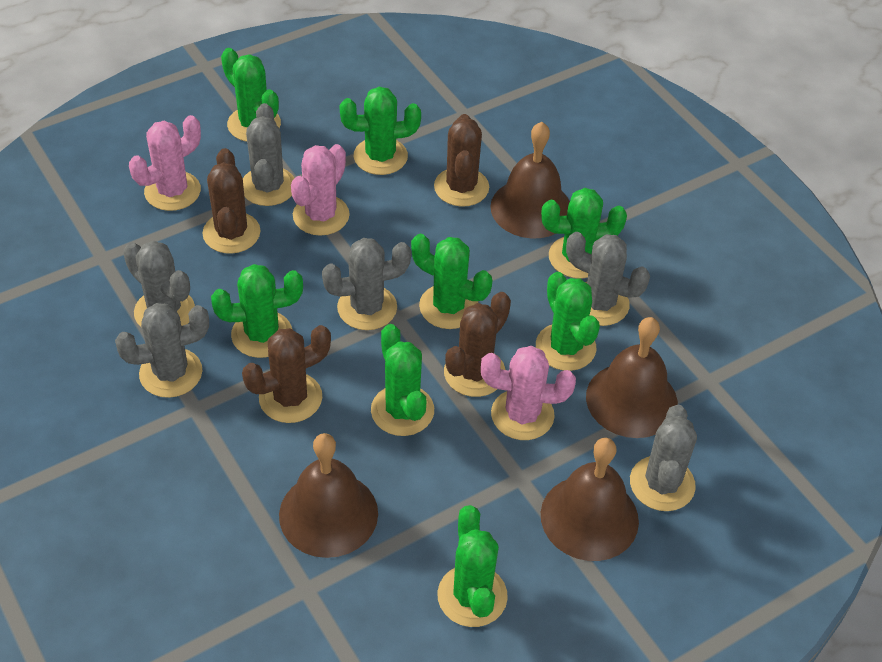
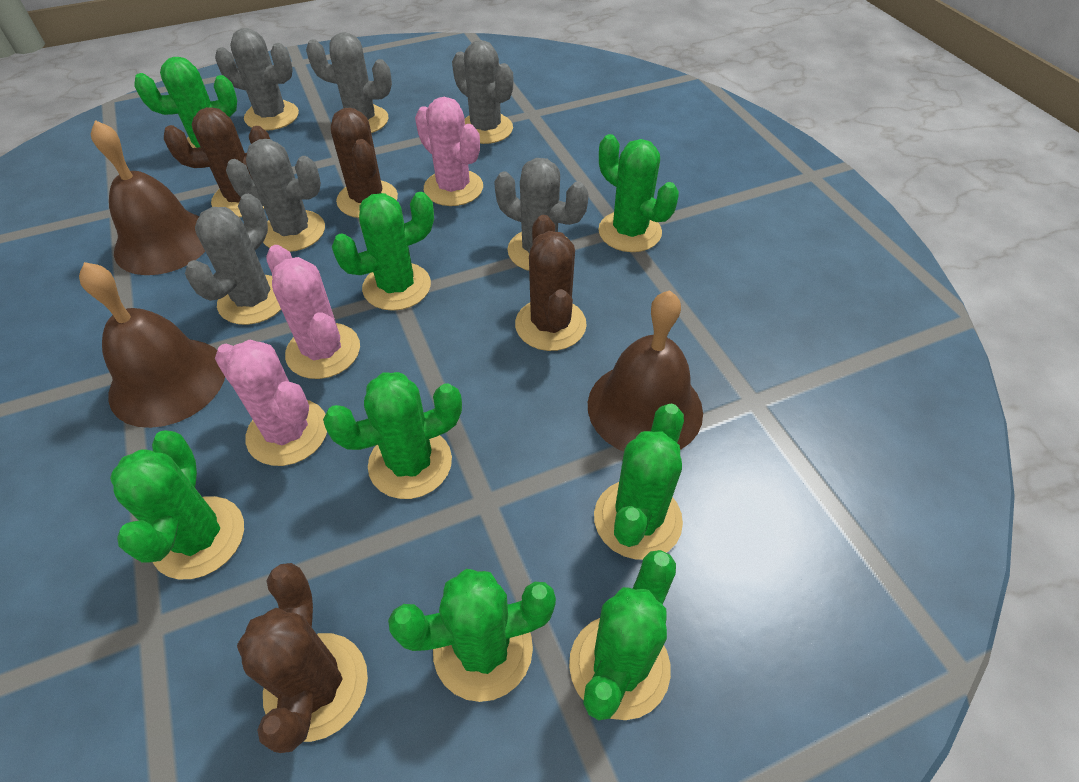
brown bell: [279,433,378,558] [490,122,570,239] [541,438,639,561] [586,317,678,438] = 4 -> [79,262,225,428] [91,120,205,275] [588,290,703,451] = 3

